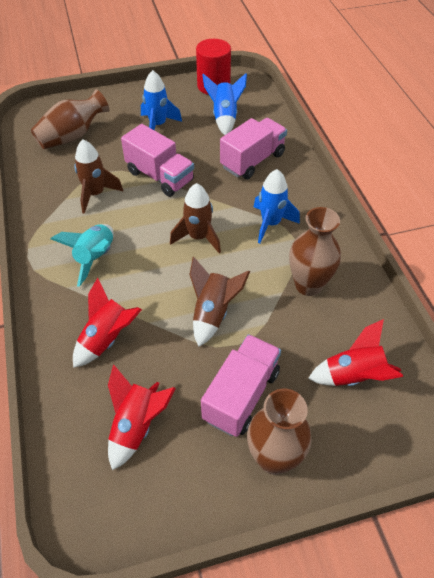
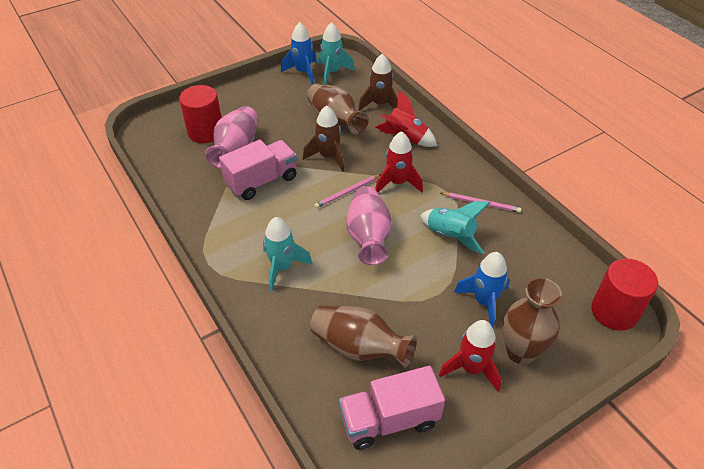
blue rocket: [141,70,182,130] [203,73,247,135] [254,169,300,243] = 3 -> [281,22,317,84] [454,252,510,327] = 2
brown rocket: [74,139,124,214] [170,183,221,253] [190,257,250,347] = 3 -> [303,105,345,172] [358,54,398,111] = 2
pink pencil: none = 0 -> [314,174,381,208] [441,193,521,213] = 2
pink truck: [121,124,194,197] [201,334,281,437] [220,118,287,179] = 3 -> [219,140,297,200] [339,366,445,450] = 2
pink vase: none = 0 -> [205,106,258,168] [346,186,392,265] = 2
red cylinder: [196,39,231,95] = 1 -> [179,85,222,143] [591,259,658,331] = 2
turquoise rocket: [51,224,114,287] = 1 -> [263,217,313,291] [318,22,355,85] [420,201,490,254] = 3

